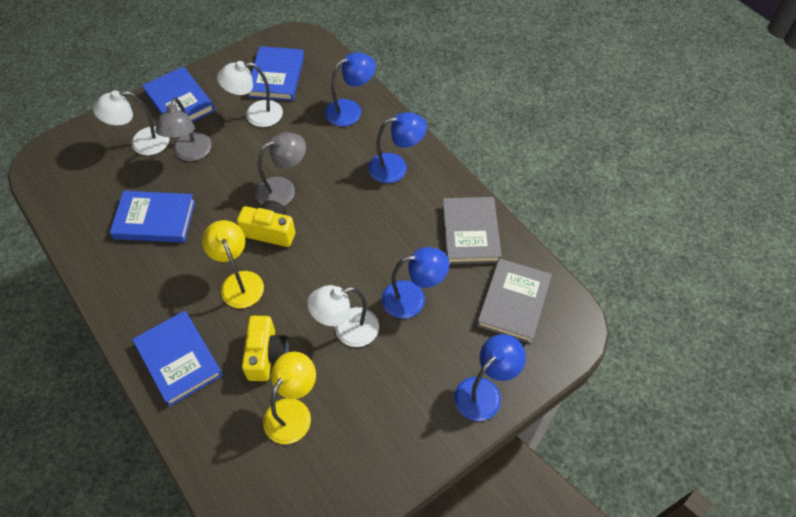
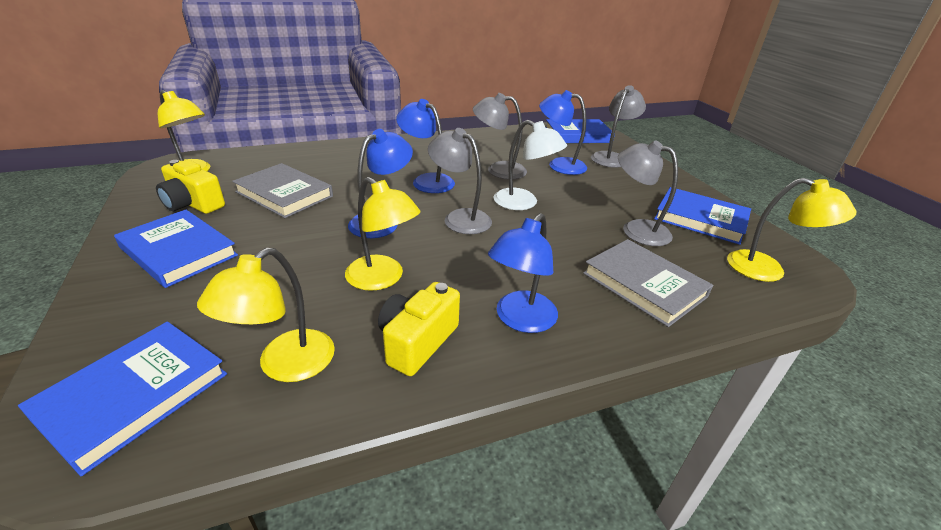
grey lamp: [155,97,212,161] [256,132,306,206] = 2 -> [428,128,492,234] [473,93,527,179] [591,85,646,168] [618,140,678,246] = 4
white lamp: [93,90,170,155] [217,61,283,127] [307,285,379,347] = 3 -> [494,120,567,210] = 1
yellow lamp: [202,220,264,308] [263,352,316,444] = 2 -> [158,90,210,171] [197,248,335,382] [345,177,420,291] [727,178,856,282] = 4

